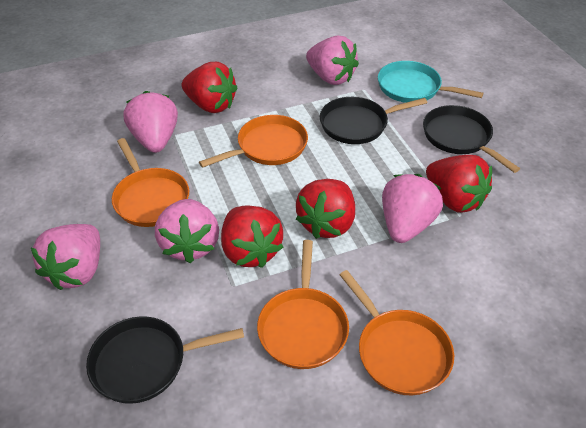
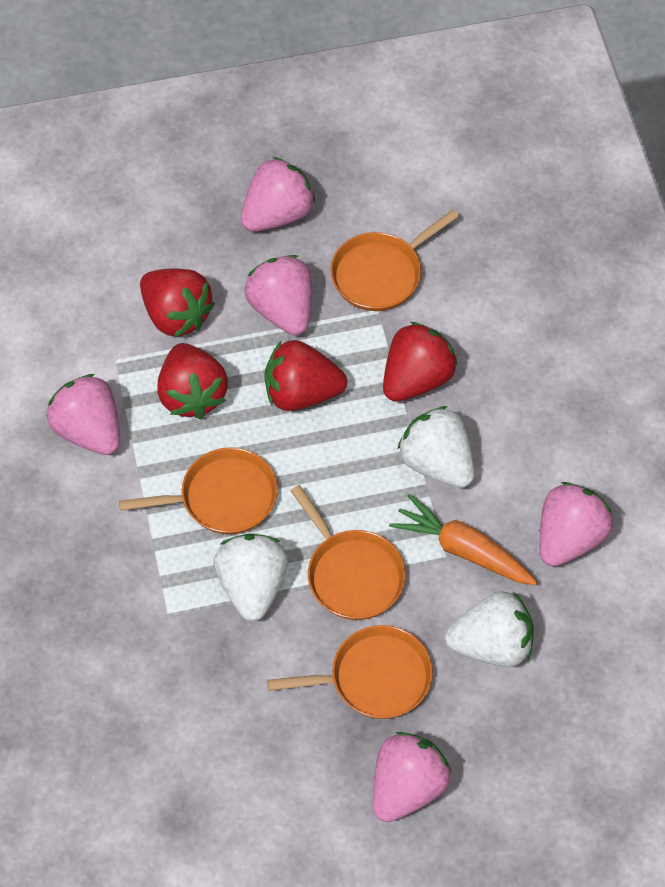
black pan: [86,316,244,404] [320,97,427,144] [423,105,520,173] = 3 -> none = 0
orange carrot: none = 0 -> [389,494,538,585] = 1
turquoise pan: [378,61,483,103] = 1 -> none = 0
white strawberry: none = 0 -> [213,533,288,622] [397,406,475,488] [445,591,534,667] = 3

